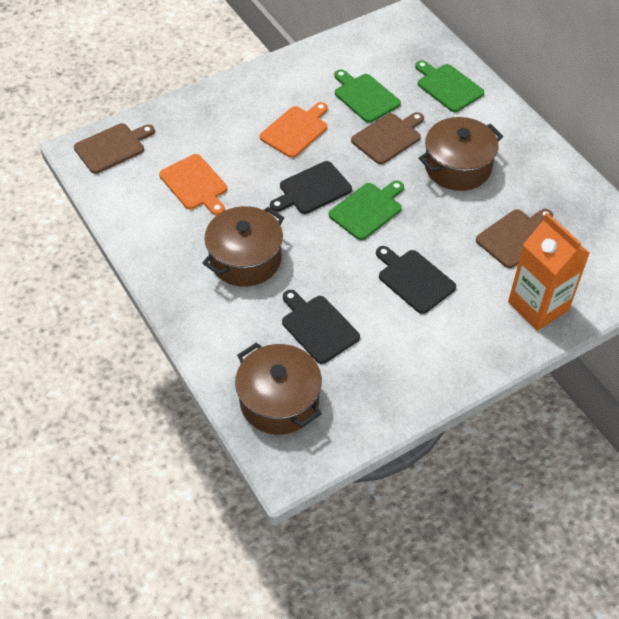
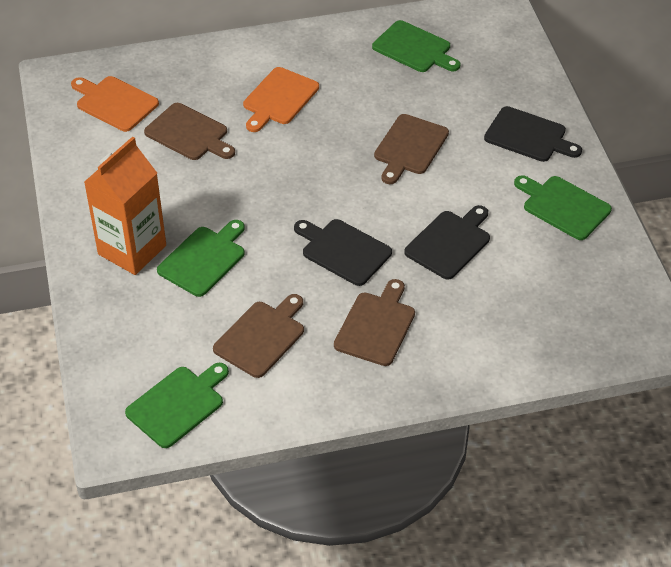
brown cutting board: [74,123,155,174] [351,112,424,164] [476,209,553,268] = 3 -> [144,103,235,160] [213,294,304,378] [334,279,415,366] [374,114,449,184] = 4
brown pot: [203,206,284,287] [235,342,322,435] [419,117,503,191] = 3 -> none = 0
green cutting board: [329,181,404,240] [334,69,401,123] [415,60,484,112] = 3 -> [125,363,229,448] [157,220,245,297] [372,20,460,72] [514,175,612,240] = 4

